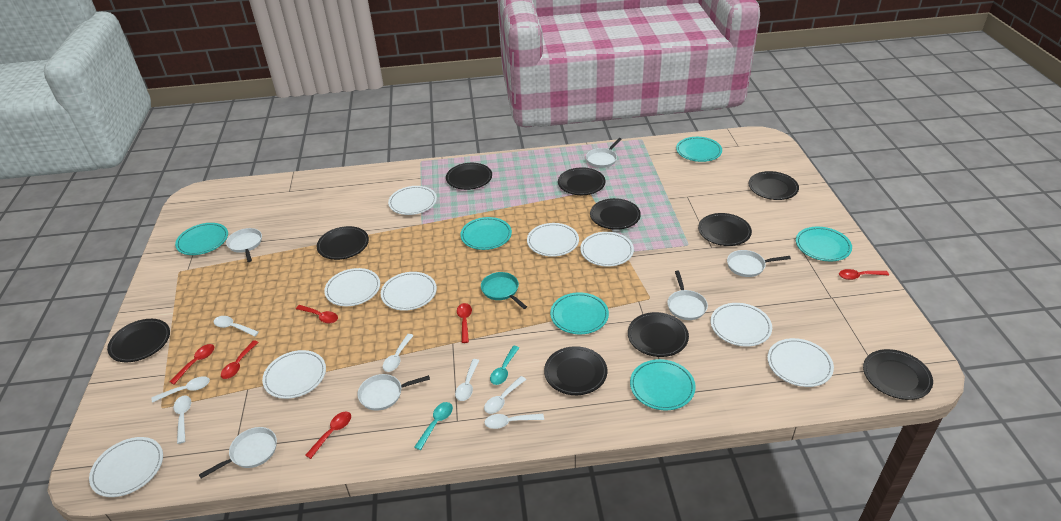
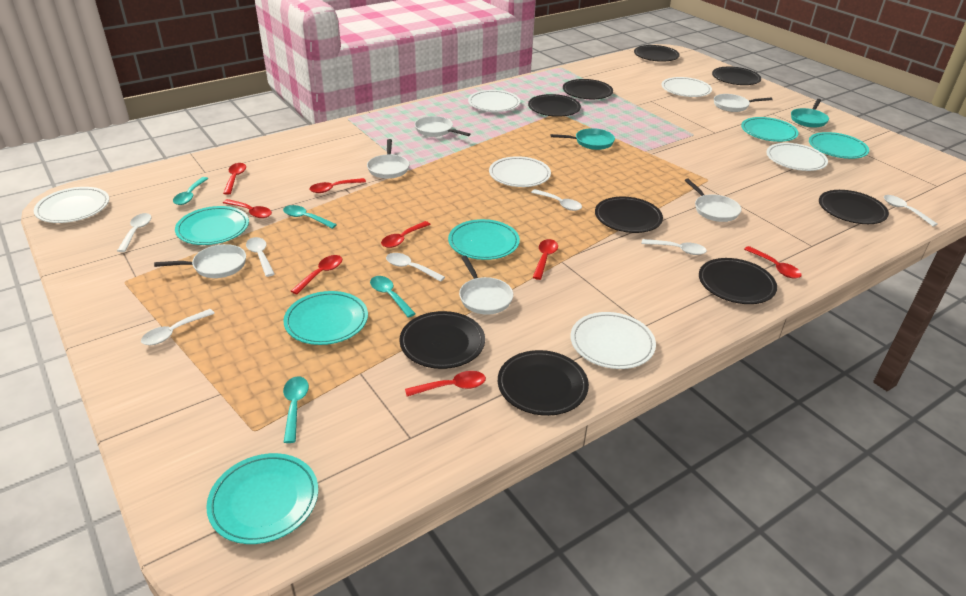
black plate: [107,319,170,362] [317,226,369,260] [446,163,492,190] [544,346,607,395] [558,167,605,195] [590,198,641,230] [628,312,689,357] [698,213,752,246] [749,171,799,200] [863,349,933,400] = 10 -> [400,311,485,369] [498,350,589,416] [528,94,581,117] [563,79,613,99] [595,197,663,233] [634,45,680,62] [699,258,777,304] [712,67,761,85] [819,190,889,224] = 9
red spoon: [170,344,215,384] [221,340,258,379] [296,305,338,324] [305,412,351,459] [457,303,472,343] [839,269,889,280] = 6 -> [223,163,246,195] [223,199,272,218] [291,255,342,294] [309,178,366,193] [381,221,431,248] [405,371,486,397] [533,239,558,280] [744,246,802,279] = 8
turquoise pan: [481,272,527,309] = 1 -> [550,128,615,150] [791,99,829,128] = 2
turquoise spoon: [414,402,453,450] [490,346,519,385] = 2 -> [173,177,209,205] [283,205,337,229] [283,376,309,443] [370,276,416,318] = 4
white plate: [89,437,163,497] [262,350,326,399] [324,268,380,306] [381,272,437,311] [388,186,437,215] [527,223,579,257] [580,232,634,267] [711,303,772,346] [767,338,834,387] = 9 -> [34,187,109,223] [468,90,520,112] [489,156,551,187] [571,312,656,369] [662,77,712,97] [766,143,828,171] = 6

